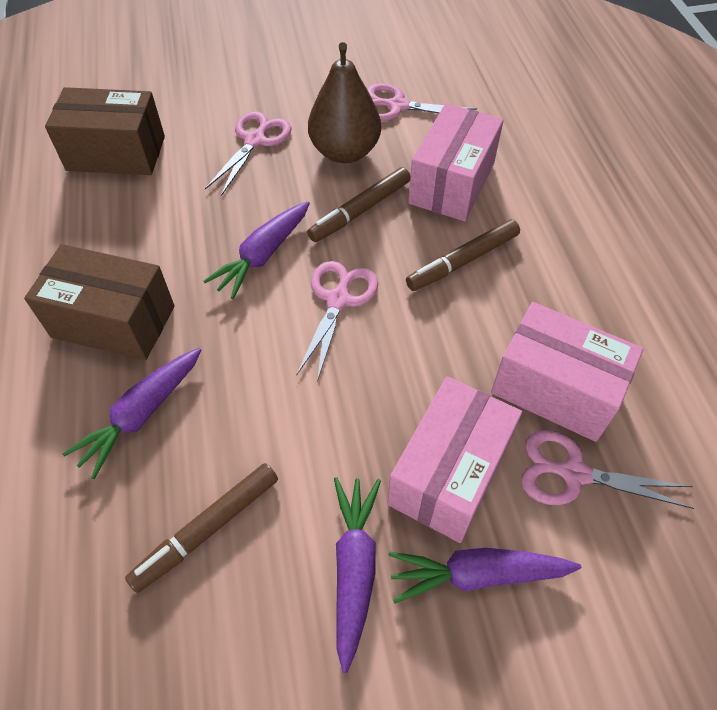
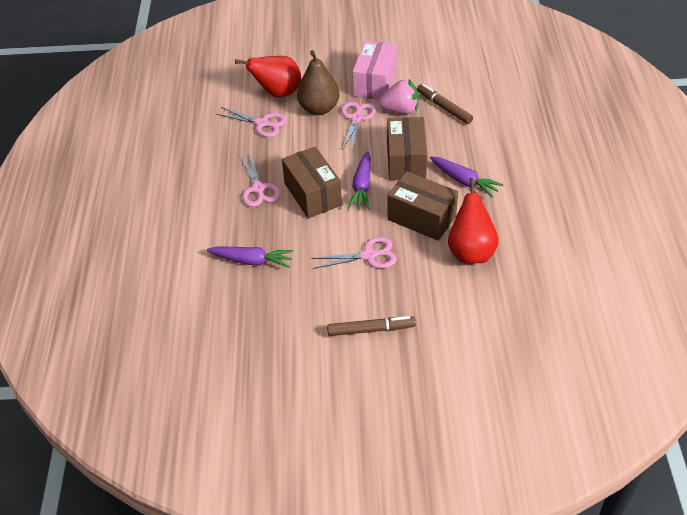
brown box: [24,244,175,361] [45,87,165,175] = 2 -> [282,146,342,219] [387,117,427,180] [387,171,458,241] = 3
brown marker: [125,463,278,593] [307,167,410,242] [406,219,520,291] = 3 -> [327,316,416,336] [417,84,473,124] = 2
pink box: [387,377,522,543] [408,103,504,221] [491,302,643,442] = 3 -> [353,41,397,100] = 1
pink strawberry: none = 0 -> [379,79,419,114] = 1
purple carrot: [63,348,201,479] [204,202,310,299] [334,477,381,673] [388,548,581,604] = 4 -> [207,247,294,268] [347,151,371,210] [430,156,504,198] = 3
red pear: none = 0 -> [235,56,301,97] [448,178,499,263] = 2

